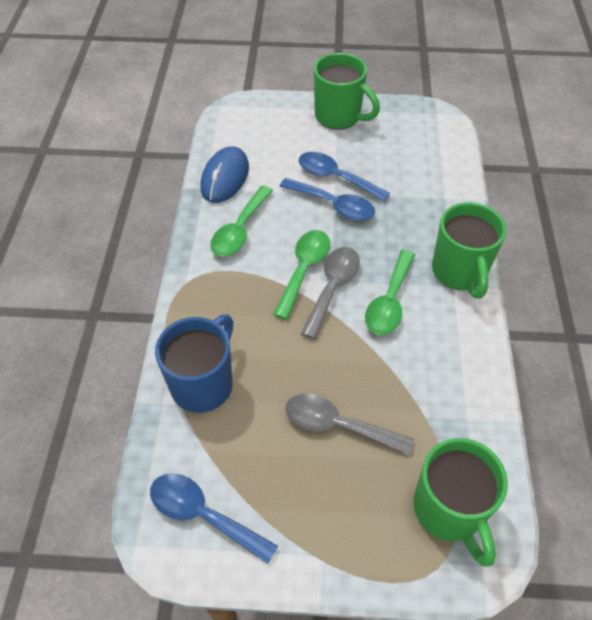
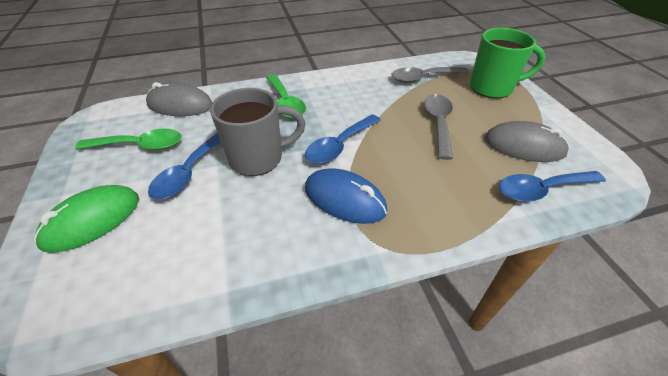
blue mug: [155,314,233,413] = 1 -> none = 0
green mouse: none = 0 -> [34,185,139,253] = 1
green mug: [314,53,380,130] [413,438,508,567] [432,202,506,299] = 3 -> [470,28,545,98] = 1
green spoon: [210,186,273,257] [273,230,330,320] [365,250,415,335] = 3 -> [75,129,182,150] [266,75,306,119] = 2
grey mouse: none = 0 -> [146,82,212,116] [484,121,569,162] = 2
grey mug: none = 0 -> [210,88,306,176] = 1

